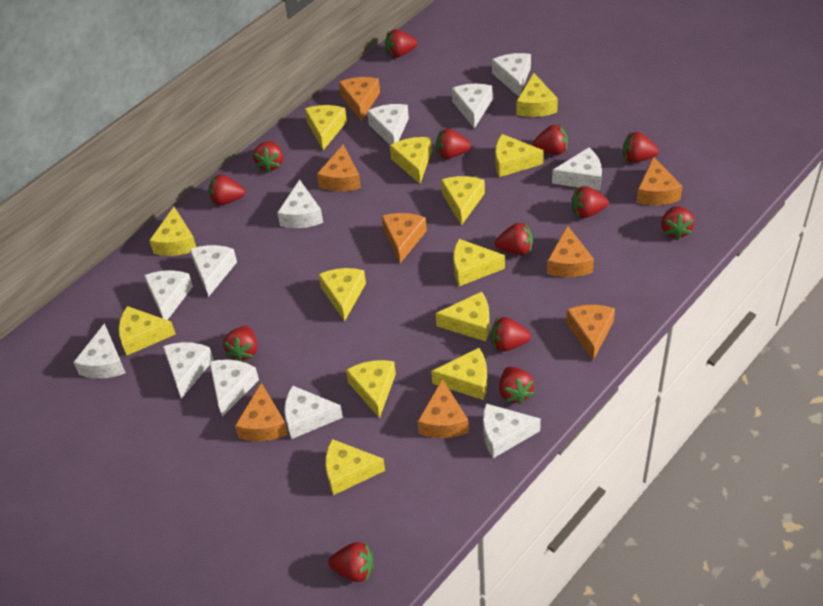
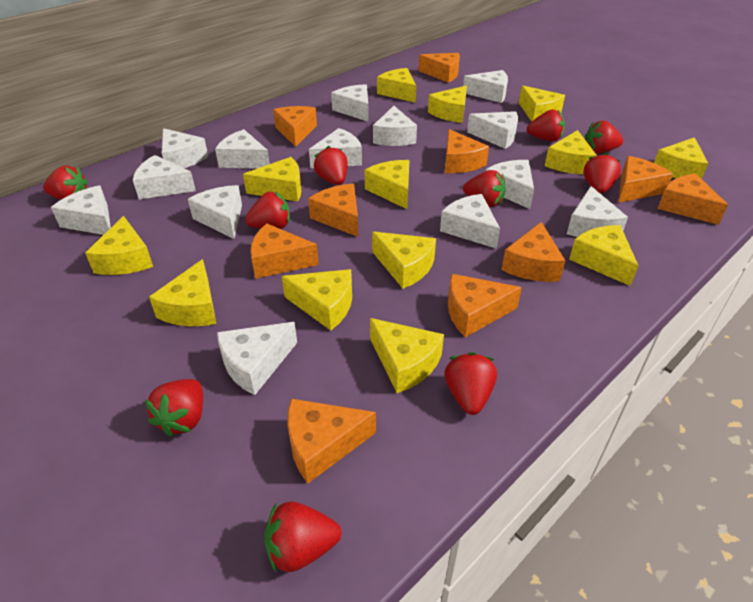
orange cheese: [235,383,288,441] [317,145,361,191] [339,77,380,121] [382,213,427,263] [417,379,469,438] [547,225,594,277] [566,305,615,360] [636,156,683,205] = 8 -> [250,224,319,279] [273,106,317,147] [287,399,376,483] [308,184,358,237] [418,53,460,83] [445,129,489,173] [448,274,522,337] [501,222,565,282] [618,156,673,203] [657,174,728,225] = 10
red strawberry: [208,174,245,205] [223,326,257,362] [253,141,283,173] [328,542,373,582] [385,29,417,58] [436,129,471,159] [491,317,531,352] [495,222,533,255] [499,367,534,404] [532,124,568,155] [572,186,609,218] [623,132,659,163] [661,206,695,240] = 13 -> [43,166,88,200] [145,379,203,437] [245,192,290,229] [264,501,341,572] [314,146,347,185] [444,352,497,415] [463,170,506,207] [527,109,565,142] [583,153,621,193] [585,121,623,154] = 10
white cheese: [73,323,126,379] [144,270,193,320] [163,342,214,399] [190,245,237,297] [209,360,259,417] [277,179,323,228] [284,385,343,439] [367,104,409,145] [452,84,493,129] [483,404,541,458] [492,53,531,96] [552,147,602,191] = 12 -> [51,185,111,235] [133,155,196,199] [162,128,208,168] [188,185,242,239] [215,129,270,169] [217,322,297,395] [309,128,362,168] [331,84,369,122] [373,106,417,146] [440,194,500,249] [463,70,508,103] [467,111,518,149] [486,160,534,209] [567,186,628,237] = 14

